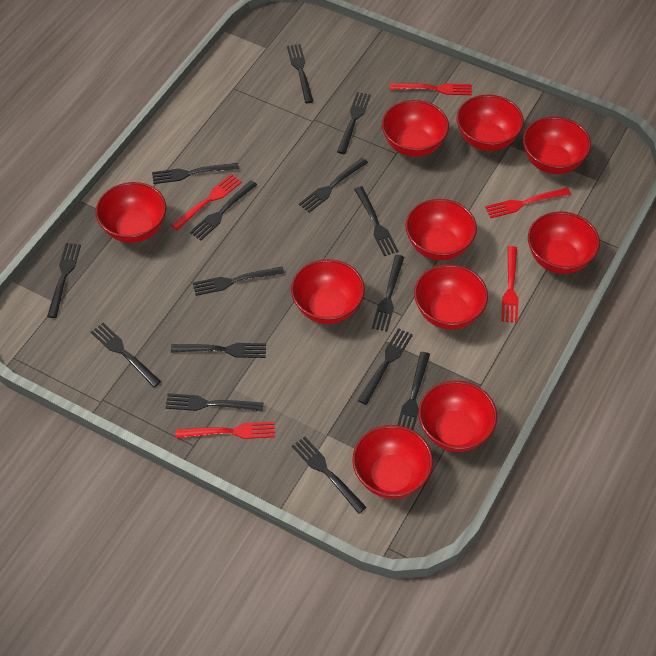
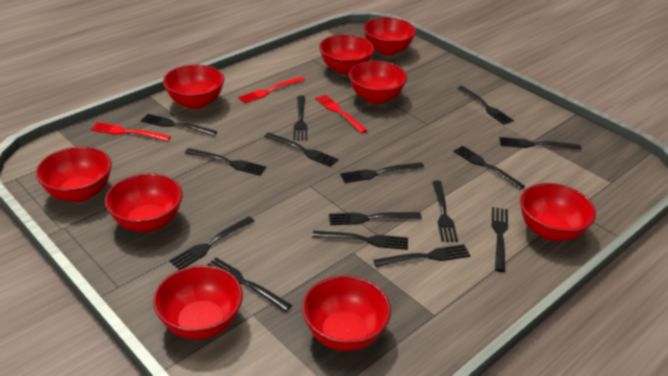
red bowl: [95,182,166,243] [291,259,365,324] [352,425,433,499] [382,100,449,157] [405,199,477,260] [414,264,488,329] [419,381,497,452] [457,95,524,151] [523,117,591,174] [528,211,600,274] = 10 -> [36,146,112,202] [105,173,183,232] [153,265,243,339] [163,65,224,109] [302,276,391,351] [319,34,375,75] [349,61,407,104] [363,17,416,55] [520,183,596,241] = 9
red fork: [171,174,242,230] [176,422,275,439] [390,83,472,95] [485,188,571,218] [501,246,518,323] = 5 -> [91,122,171,141] [238,77,305,103] [315,95,368,133] = 3

